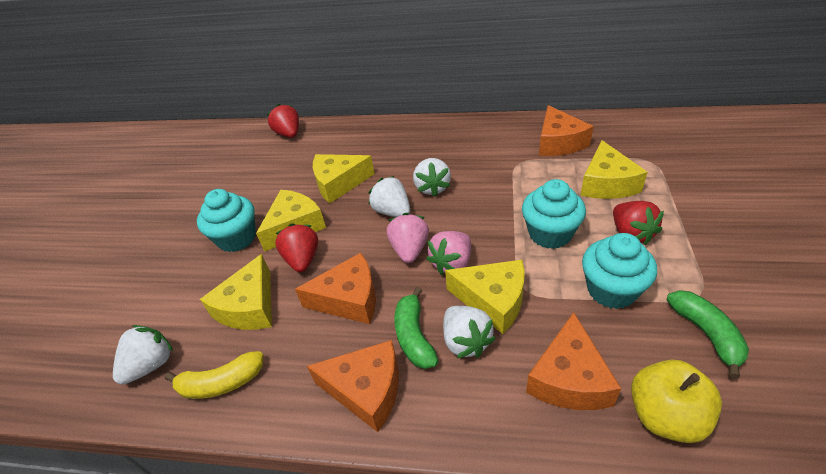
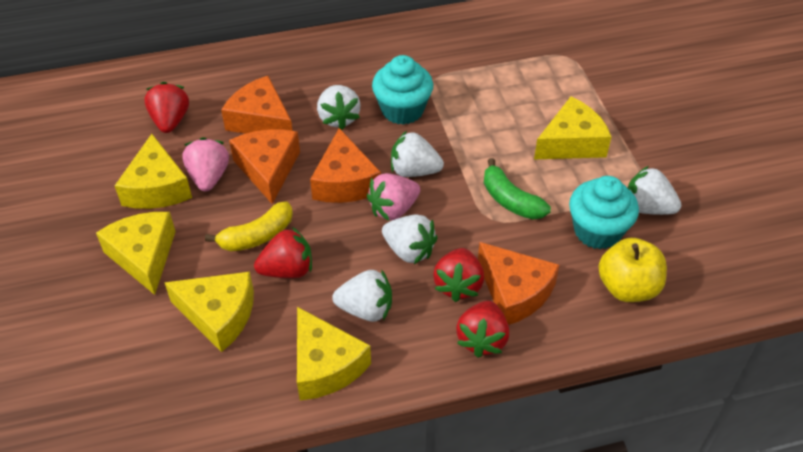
green banana: [394,287,438,369] [667,290,749,379] = 2 -> [484,158,551,220] = 1
red strawberry: [267,104,299,138] [275,223,318,272] [613,201,664,245] = 3 -> [144,82,189,133] [254,227,312,278] [433,248,484,302] [456,301,509,358] = 4
turquoise cupcake: [197,189,256,252] [522,179,586,249] [582,233,657,309] = 3 -> [372,55,433,125] [569,176,639,250] = 2
white strawberry: [113,325,173,385] [369,176,410,217] [413,158,451,197] [443,306,496,358] = 4 -> [317,85,361,130] [332,269,392,322] [382,215,438,264] [391,131,444,177] [628,166,681,215] = 5

